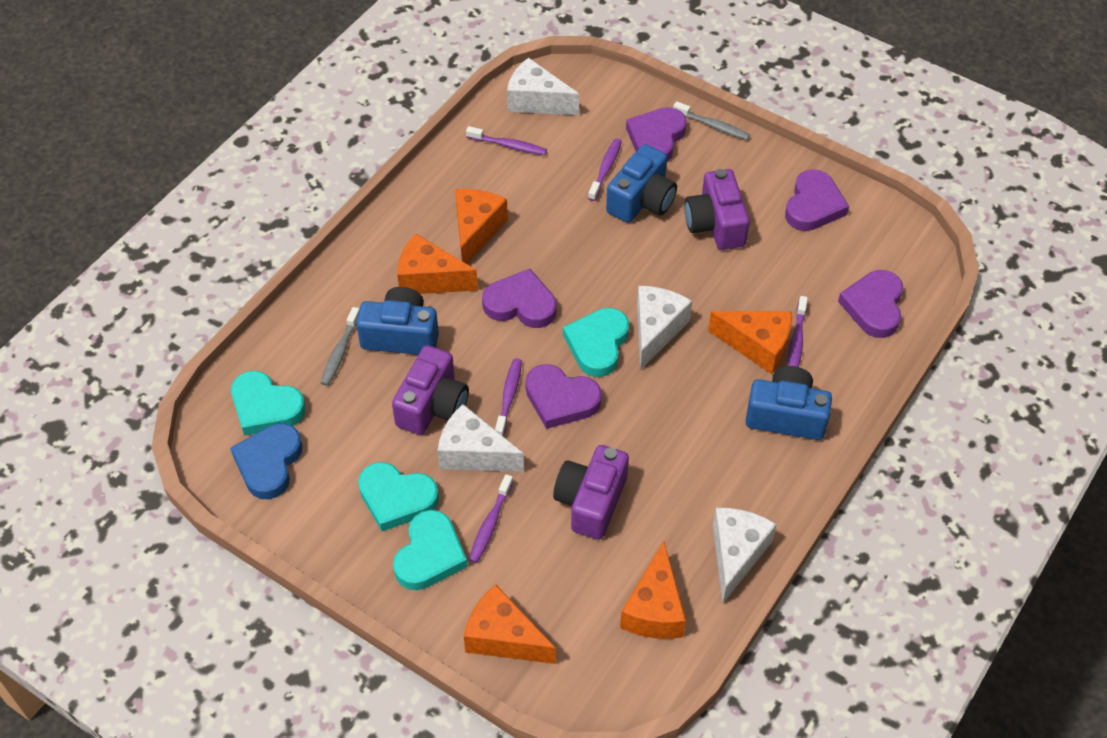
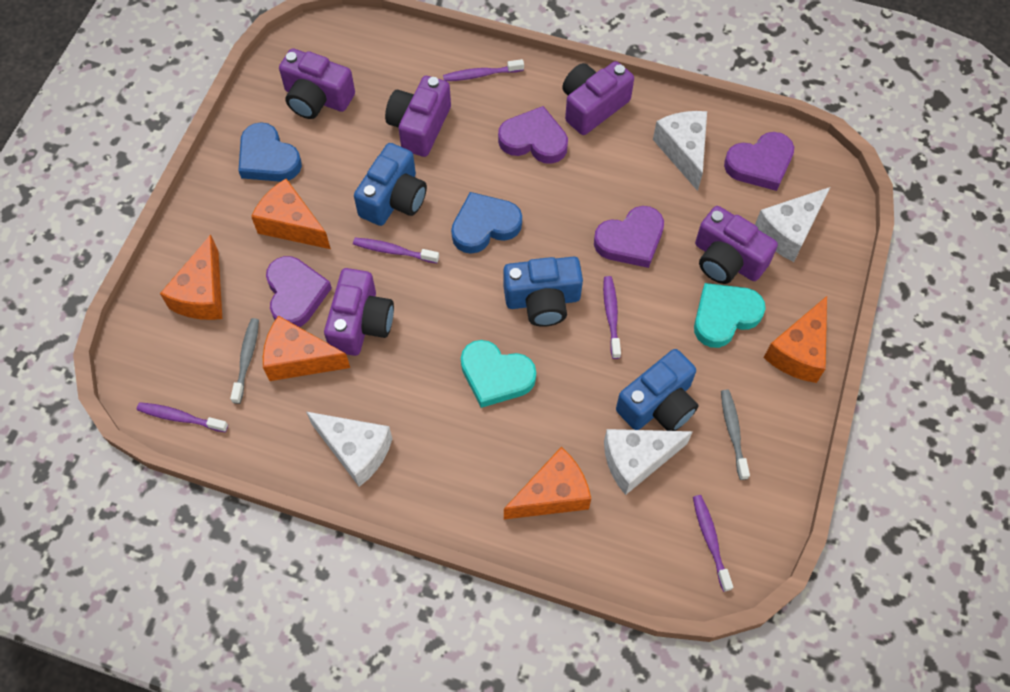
blue heart: [230,423,303,499] = 1 -> [238,122,302,182] [451,192,522,254] = 2
purple camera: [392,345,469,435] [553,445,629,540] [684,169,750,250] = 3 -> [279,48,355,119] [324,268,394,356] [385,76,451,157] [562,61,634,135] [695,206,778,284] = 5
purple heart: [482,269,557,328] [525,364,602,429] [626,107,687,162] [785,169,849,231] [838,270,903,338] = 5 -> [266,256,332,327] [498,106,568,164] [594,206,664,268] [724,132,794,191] = 4
turquoise heart: [231,371,306,436] [358,462,439,531] [393,510,468,590] [563,308,629,377] = 4 -> [461,340,536,408] [694,283,766,348] = 2

